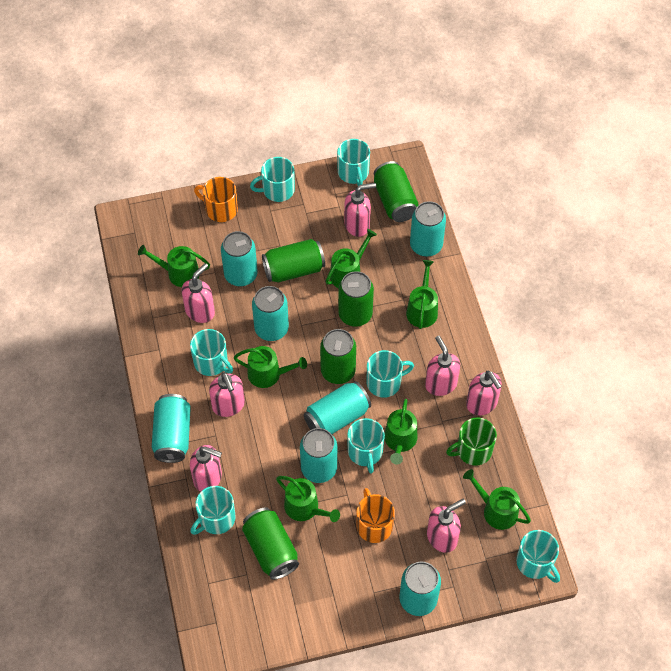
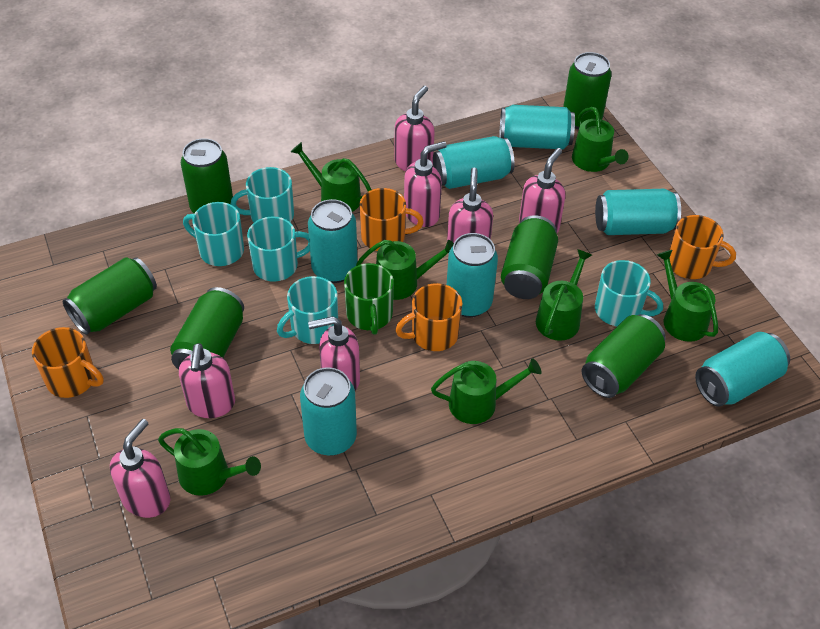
green can: [242,507,299,580] [262,239,325,283] [320,329,356,384] [338,271,374,327] [374,161,419,222] = 5 -> [63,257,157,335] [170,287,244,370] [181,138,233,214] [501,215,558,299] [563,52,612,129] [581,314,666,398] = 6
orange mug: [194,177,238,222] [357,488,395,543] = 2 -> [32,327,104,398] [360,188,424,251] [395,283,462,351] [669,215,736,279] = 4
turquoise mug: [190,329,233,376] [191,486,235,535] [250,157,295,202] [337,139,370,186] [347,418,385,473] [367,350,414,398] [516,530,560,583] = 7 -> [183,202,244,266] [231,167,294,223] [247,217,310,282] [277,276,338,344] [595,260,663,326] = 5

